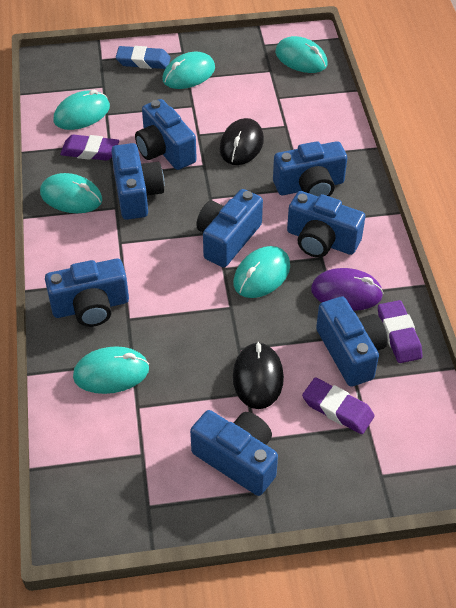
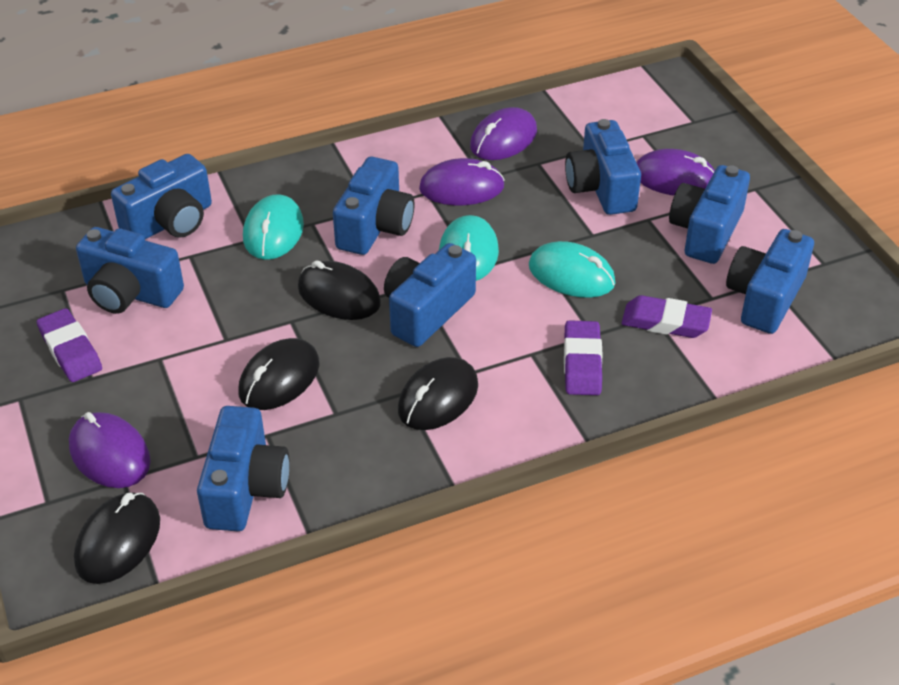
black mouse: [220,118,264,165] [233,342,284,409] = 2 -> [74,492,160,584] [238,338,320,410] [298,260,381,320] [398,357,478,430] = 4
blue eraser: [116,46,171,69] = 1 -> none = 0
purple mouse: [311,268,384,311] = 1 -> [69,412,151,488] [419,158,505,205] [470,107,537,160] [636,149,715,196] = 4
turquoise mouse: [40,173,102,213] [54,89,110,130] [73,346,149,394] [162,52,215,89] [233,246,290,298] [275,36,328,73] = 6 -> [243,195,304,260] [439,215,499,281] [529,241,615,298] = 3

